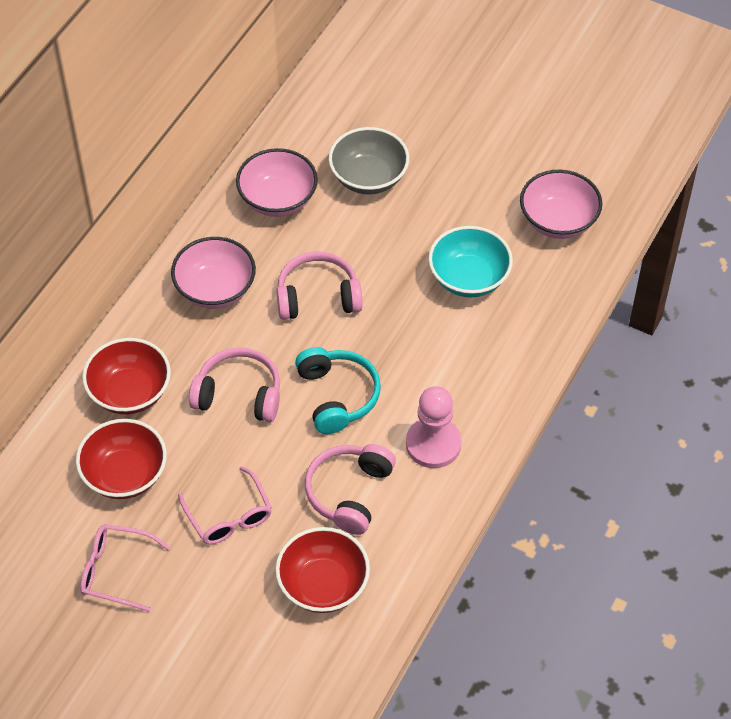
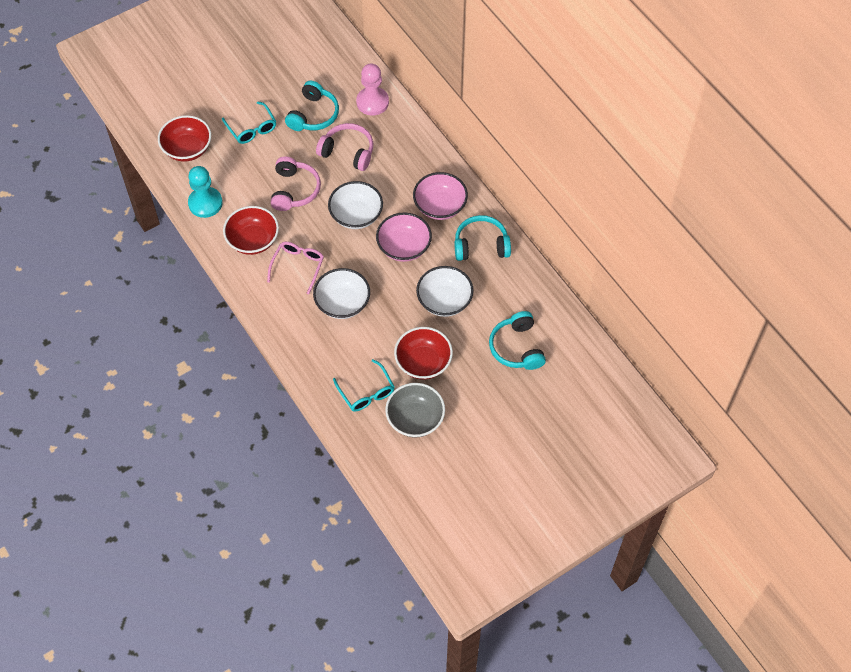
pink bowl: [171,237,256,309] [236,148,318,217] [520,170,602,239] = 3 -> [376,213,432,262] [413,172,468,220] = 2
pink glasses: [80,524,170,612] [178,466,272,544] = 2 -> [267,242,324,294] = 1
pink headphones: [189,347,280,422] [276,252,363,320] [305,444,396,535] = 3 -> [271,157,321,211] [316,123,373,171] = 2
turquoise bowl: [428,226,513,297] = 1 -> none = 0
turquoise glasses: none = 0 -> [222,101,276,144] [333,359,395,411] = 2
turquoise headphones: [295,347,381,434] = 1 -> [285,81,339,131] [455,215,511,261] [489,311,546,370] = 3
turquoise pawn: none = 0 -> [188,166,223,218] = 1
white bowl: none = 0 -> [313,268,370,319] [328,181,383,229] [416,266,474,317] = 3

